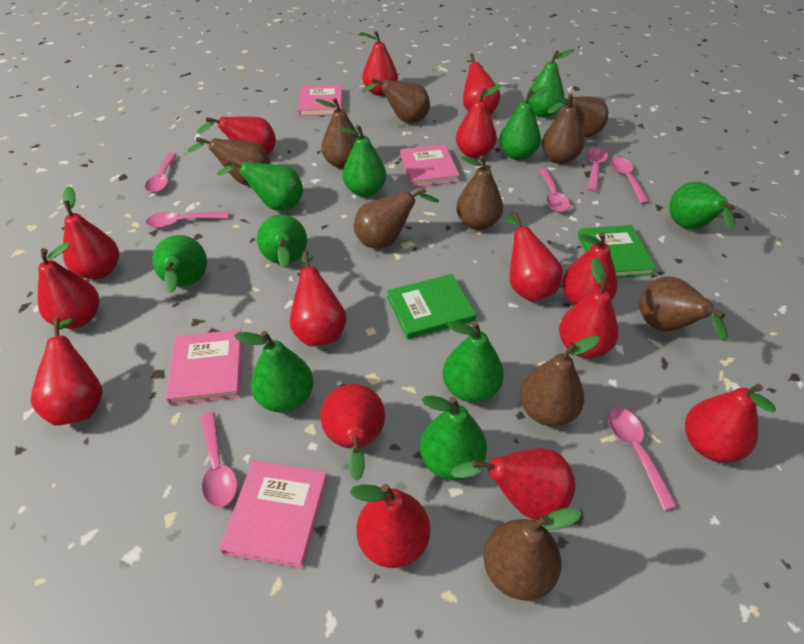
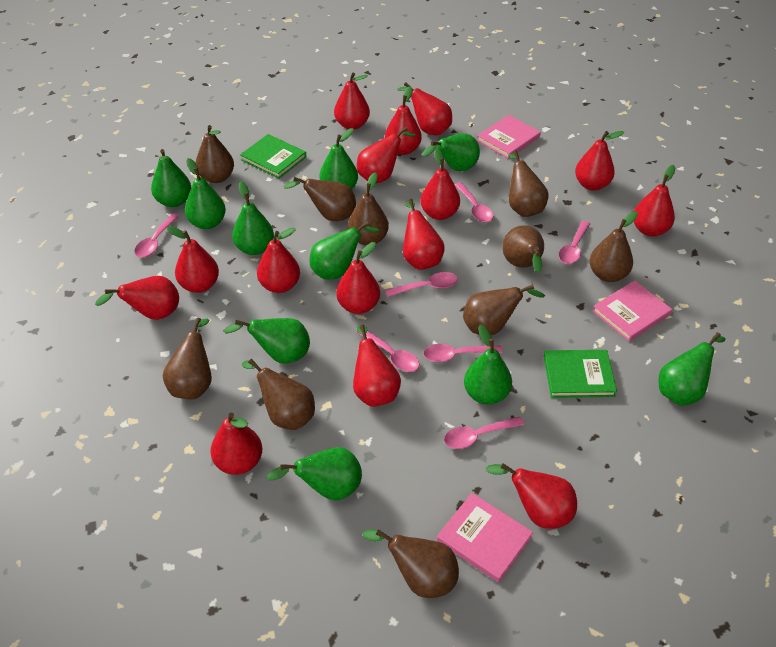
pink book: [166,330,242,405] [220,460,328,568] [298,85,342,116] [400,144,460,187] = 4 -> [437,493,533,582] [477,115,541,159] [592,280,672,341] = 3

